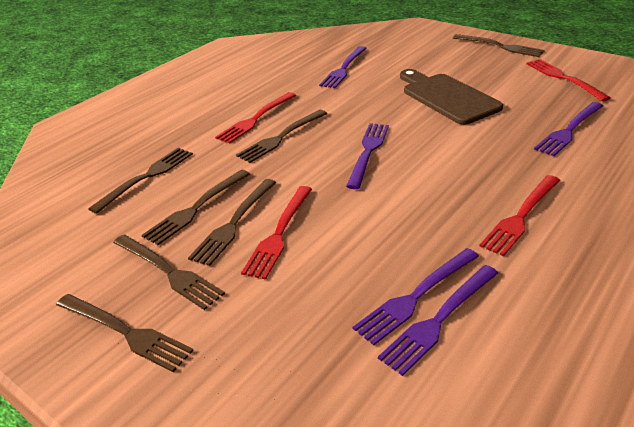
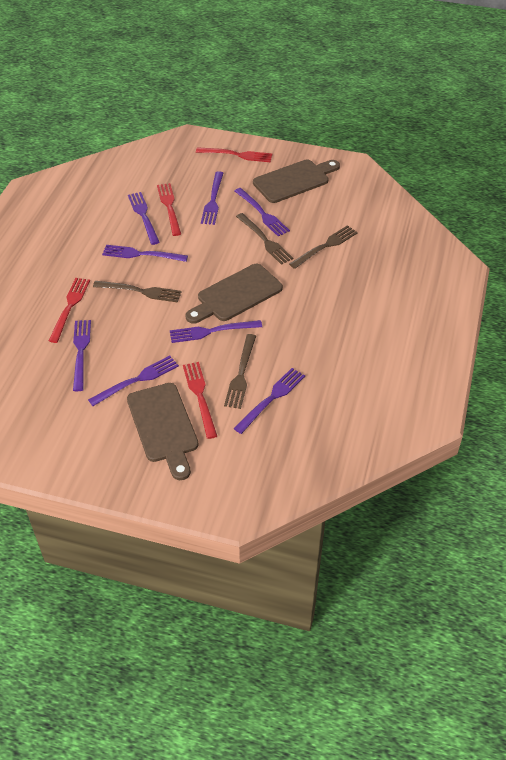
brown cutting board: [400,69,503,125] = 1 -> [127,383,198,480] [186,264,283,324] [253,160,340,203] = 3
brown fork: [56,294,194,372] [88,148,193,214] [113,235,225,310] [142,170,250,245] [188,179,277,266] [236,110,328,163] [453,34,545,57] = 7 -> [93,281,182,302] [224,334,256,409] [236,213,293,265] [289,225,358,269] = 4
purple fork: [319,46,367,88] [346,123,389,189] [352,248,479,345] [378,265,498,376] [534,102,603,156] = 5 -> [73,320,91,391] [88,356,179,406] [102,245,188,262] [128,192,160,245] [170,320,262,343] [201,171,223,225] [233,368,305,434] [235,188,290,237] = 8

